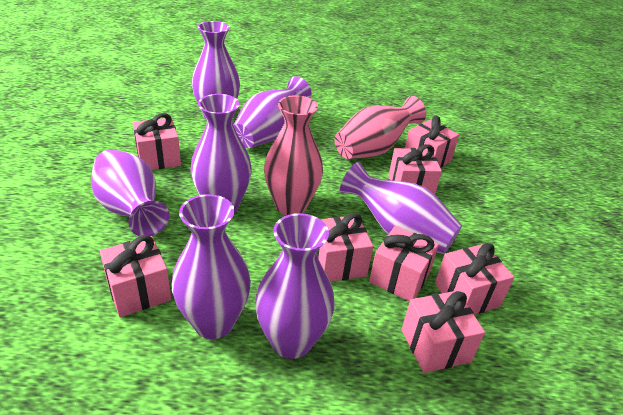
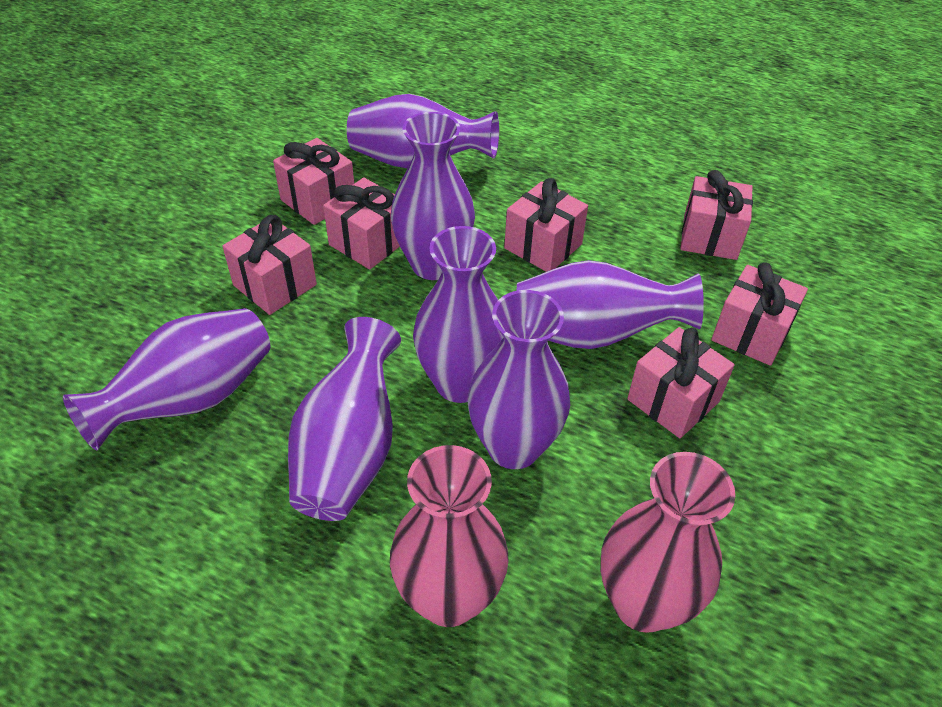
pink gift: [100,235,171,317] [132,113,181,170] [316,213,373,282] [369,226,439,301] [388,144,442,194] [401,291,485,373] [405,116,459,168] [435,243,514,315] = 8 -> [222,215,317,315] [273,138,354,225] [323,177,400,270] [504,178,588,272] [627,327,735,438] [680,170,753,260] [711,262,808,366] = 7

